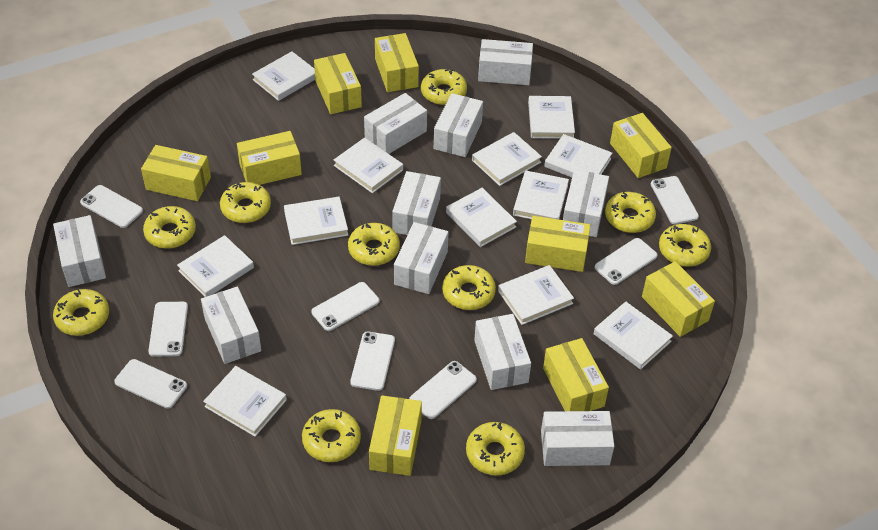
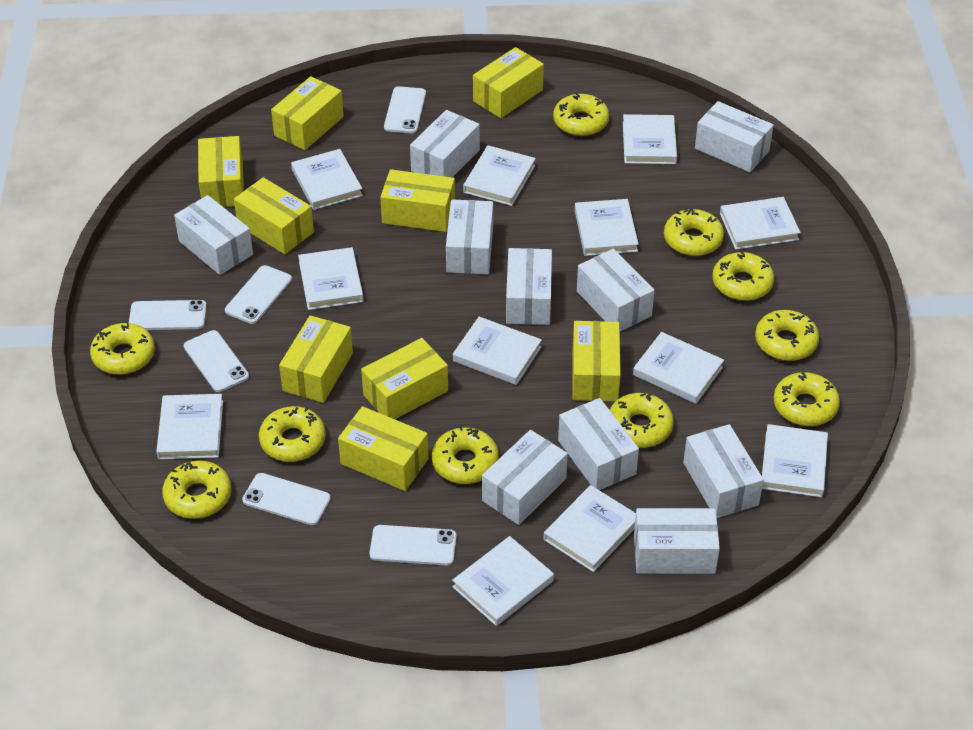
white phone: [80,185,143,228] [114,359,187,409] [148,302,188,356] [311,282,379,331] [350,332,395,391] [409,361,477,419] [594,238,658,285] [651,176,699,224] = 8 -> [129,300,207,330] [184,330,249,392] [225,265,292,324] [242,473,331,525] [370,525,456,566] [384,86,426,134] = 6

